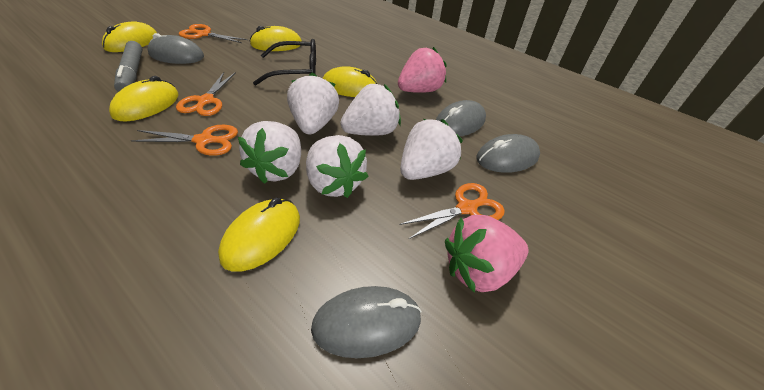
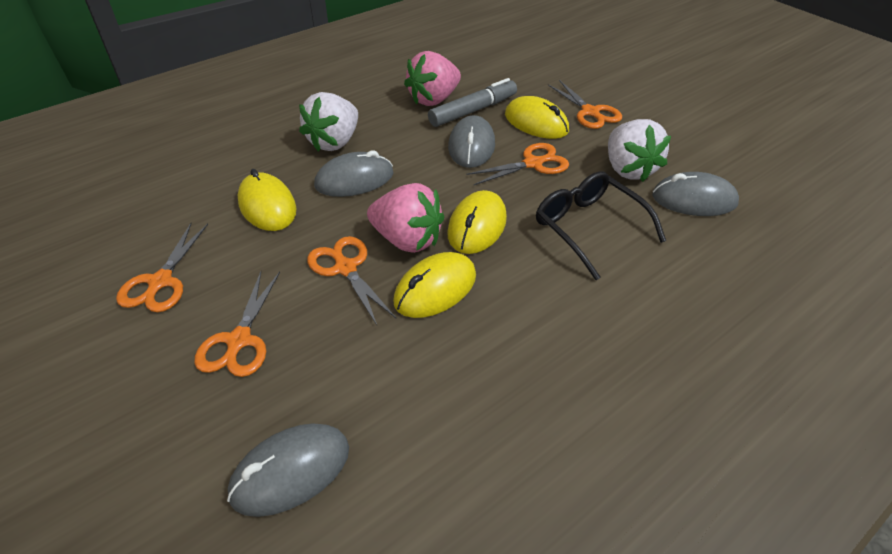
orange scissors: [131,125,238,156] [176,72,236,116] [179,24,247,43] [399,183,505,239] = 4 -> [116,223,208,312] [194,272,280,377] [307,236,396,325] [466,143,569,185] [548,80,622,129] = 5
white strawberry: [238,121,301,184] [287,73,339,134] [306,135,369,198] [340,84,401,136] [400,119,463,180] = 5 -> [299,92,358,151] [608,119,671,182] = 2
yellow mouse: [102,21,157,52] [109,76,179,121] [218,198,300,272] [250,26,302,51] [323,66,378,97] = 5 -> [238,169,297,231] [393,252,476,318] [447,190,507,254] [505,96,569,139] = 4

